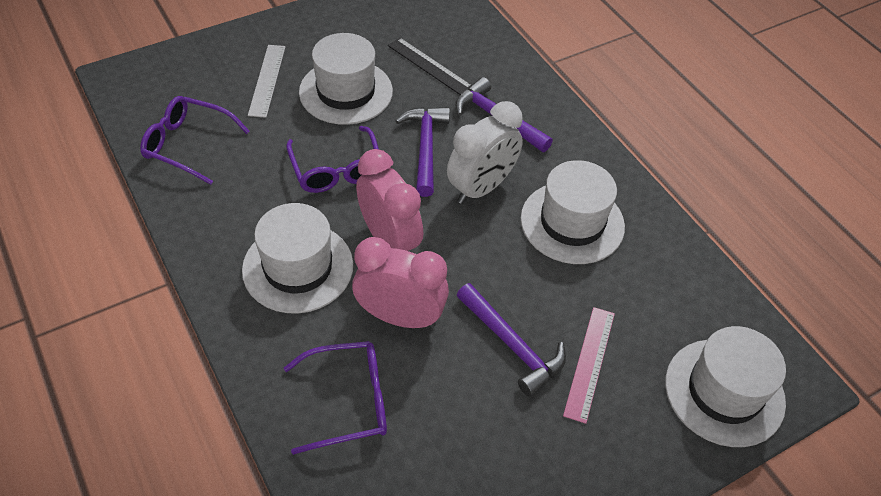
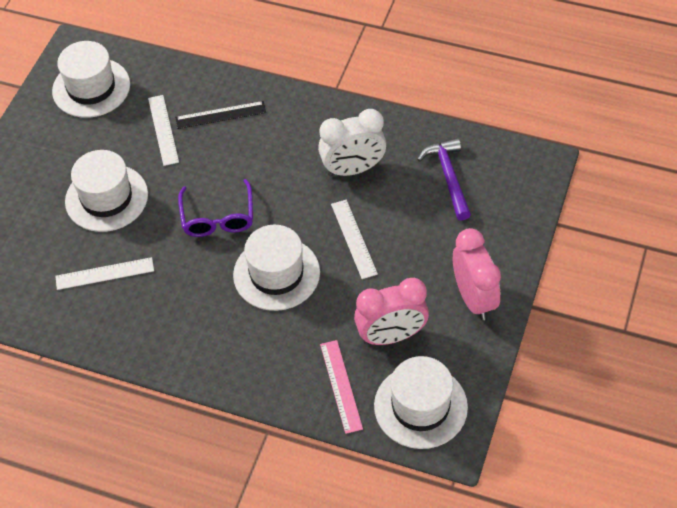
purple glasses: [140,96,250,185] [284,341,387,455] [286,126,379,193] = 3 -> [178,179,253,237] = 1
purple hammer: [396,107,450,197] [455,77,553,152] [457,283,566,397] = 3 -> [417,138,471,221] = 1
white ruler: [248,45,285,118] = 1 -> [55,257,154,290] [148,95,179,166] [331,200,378,279] = 3

